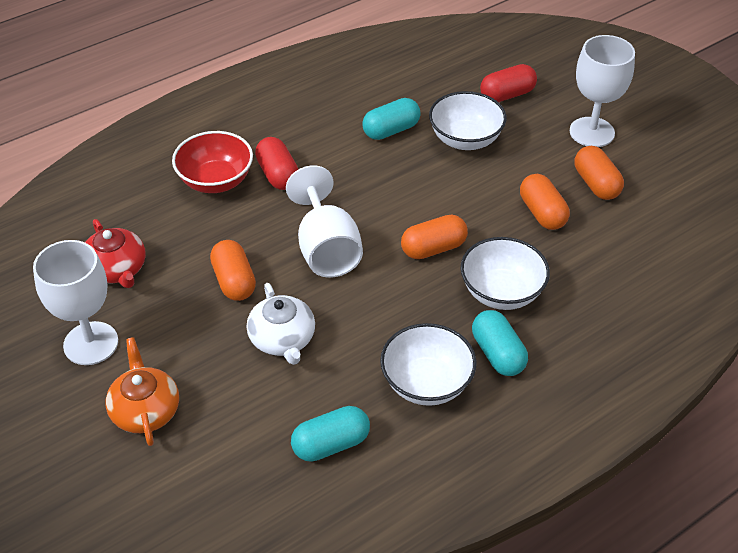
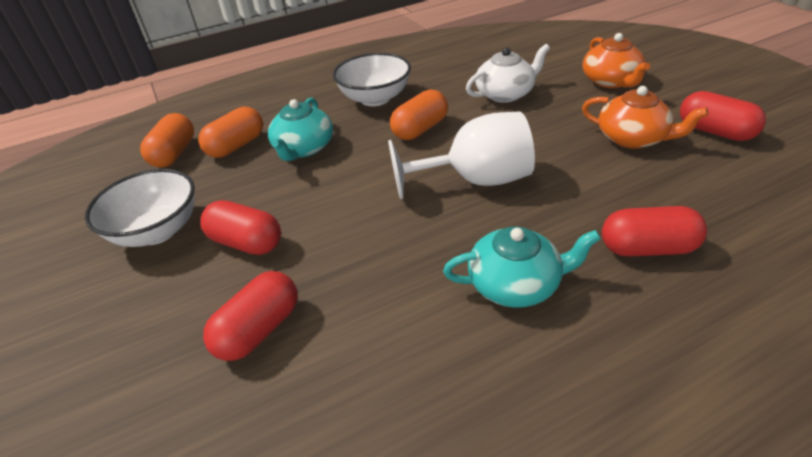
orange capsule: [210,240,256,301] [401,215,468,259] [520,174,570,230] [575,146,624,200] = 4 -> [140,113,194,168] [198,107,263,158] [390,89,448,140] = 3
orange teapot: [106,337,179,446] = 1 -> [582,86,709,149] [583,33,650,88] = 2
red bowl: [172,131,253,193] = 1 -> none = 0
red capsule: [255,137,298,190] [480,64,537,102] = 2 -> [200,200,281,255] [203,271,298,361] [602,206,707,257] [680,91,766,141] = 4
red teapot: [85,219,146,288] = 1 -> none = 0
turquoise capsule: [291,406,370,462] [362,98,421,140] [472,310,528,376] = 3 -> none = 0
turquoise teapot: none = 0 -> [268,98,333,161] [443,227,601,308] = 2
white bowl: [380,323,477,406] [429,91,507,150] [460,237,550,310] = 3 -> [85,169,195,247] [333,53,411,106] = 2
white goblet: [33,240,118,365] [286,165,363,278] [570,35,635,147] = 3 -> [388,112,535,199] = 1

